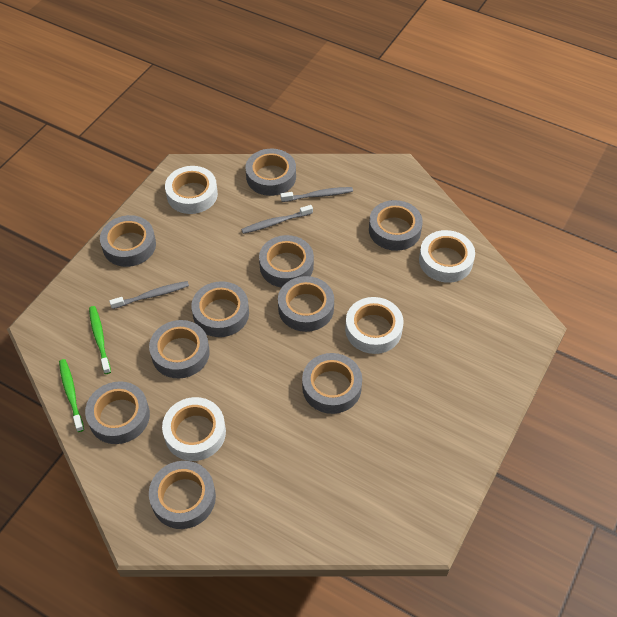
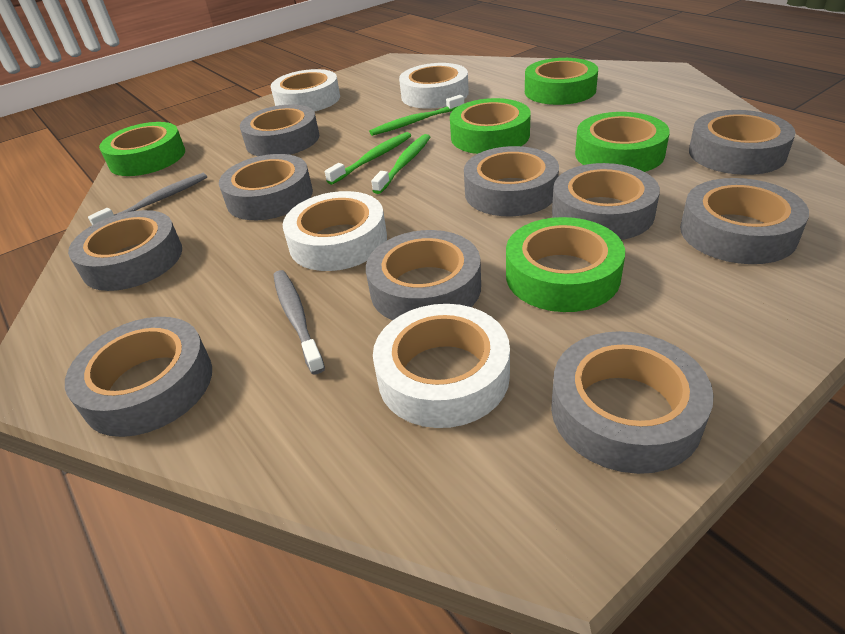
green tape: none = 0 -> [99,122,185,176] [450,98,531,154] [506,217,625,312] [525,58,598,105] [575,112,670,172] = 5
green toothbrush: [59,359,84,432] [89,306,111,374] = 2 -> [325,132,411,185] [369,95,464,136] [371,134,430,194] = 3
grey toothbrush: [109,281,189,309] [241,205,313,234] [280,187,353,202] = 3 -> [88,173,207,225] [273,270,325,375] = 2

